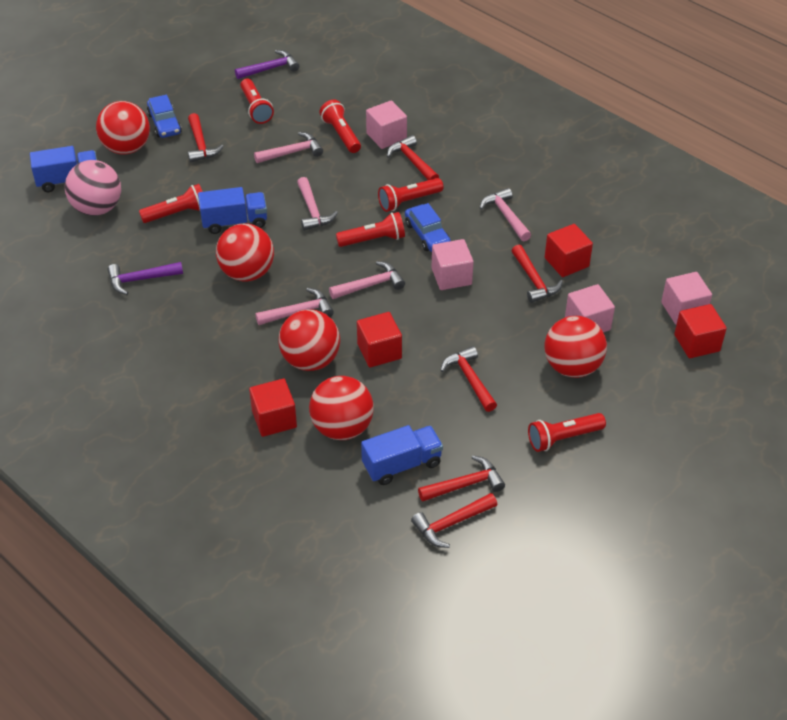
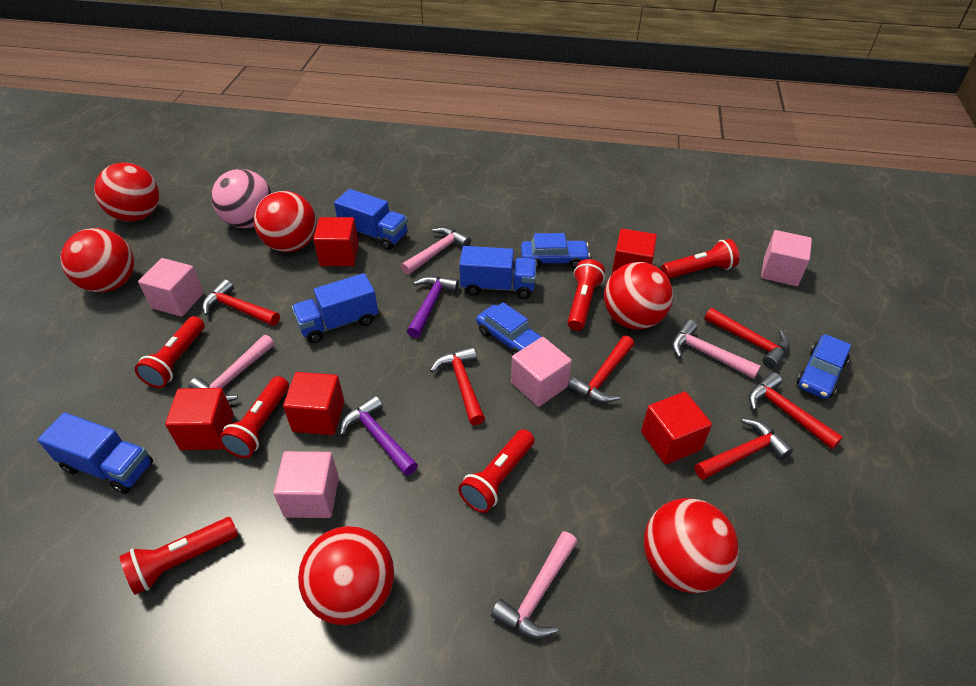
blue car: [147,95,182,138] [405,203,451,252] = 2 -> [476,302,542,356] [521,233,590,269] [797,334,851,399] = 3
blue truck: [30,146,97,192] [198,187,267,234] [361,425,443,485] = 3 -> [37,412,153,494] [292,273,378,343] [334,189,408,250] [459,246,537,299] = 4
pink hammer: [254,132,323,163] [255,288,334,325] [297,177,338,231] [329,261,405,299] [480,188,531,241] = 5 -> [188,335,274,402] [401,227,471,275] [491,531,577,639] [672,320,761,379] = 4
red ball: [96,101,150,154] [216,223,274,282] [278,309,340,371] [309,376,374,440] [544,316,607,378] = 5 -> [60,228,134,293] [94,163,159,222] [254,191,317,252] [298,526,394,625] [604,262,673,330] [644,498,739,593] = 6
red cube: [249,379,297,437] [357,312,402,368] [545,224,593,277] [674,304,727,358] = 4 -> [165,388,234,450] [283,372,344,435] [313,217,359,266] [612,229,657,274] [641,392,712,465] = 5

